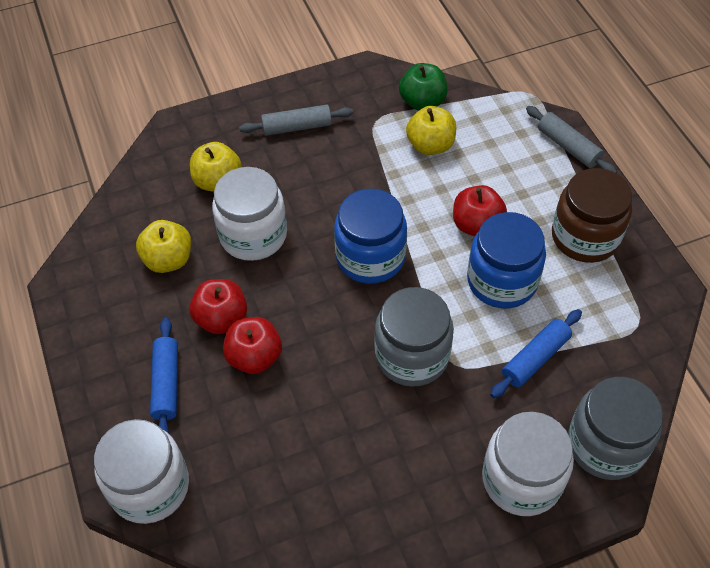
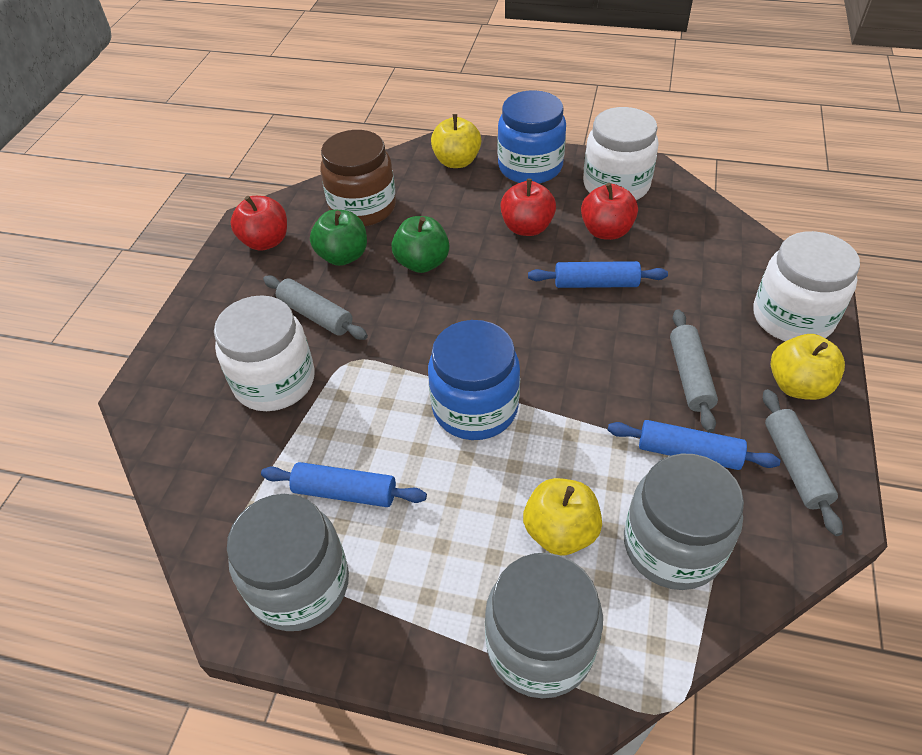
blue rolling pin: [150,318,178,434] [490,309,582,398] = 2 -> [261,462,427,507] [528,261,668,288] [608,420,780,470] = 3
green apple: [399,63,448,111] = 1 -> [310,210,367,266] [391,216,450,273] = 2
grey jar: [374,287,454,387] [568,377,663,480] = 2 -> [227,494,349,631] [485,553,603,698] [624,454,744,590] = 3
grey rolling pin: [239,104,353,136] [526,106,617,173] = 2 -> [263,276,368,340] [670,309,718,433] [763,389,843,536] = 3

